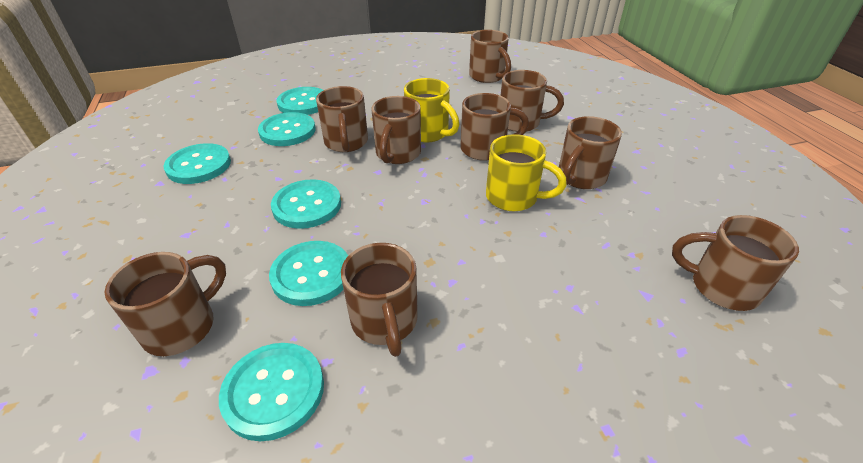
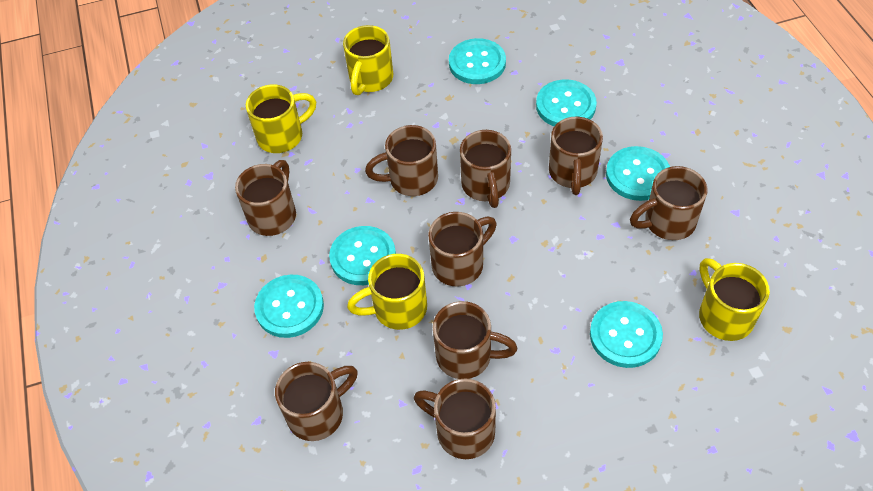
yellow mug: [404,78,459,142] [486,134,567,211] = 2 -> [246,84,316,153] [343,25,393,95] [347,254,427,330] [699,258,770,341] = 4

